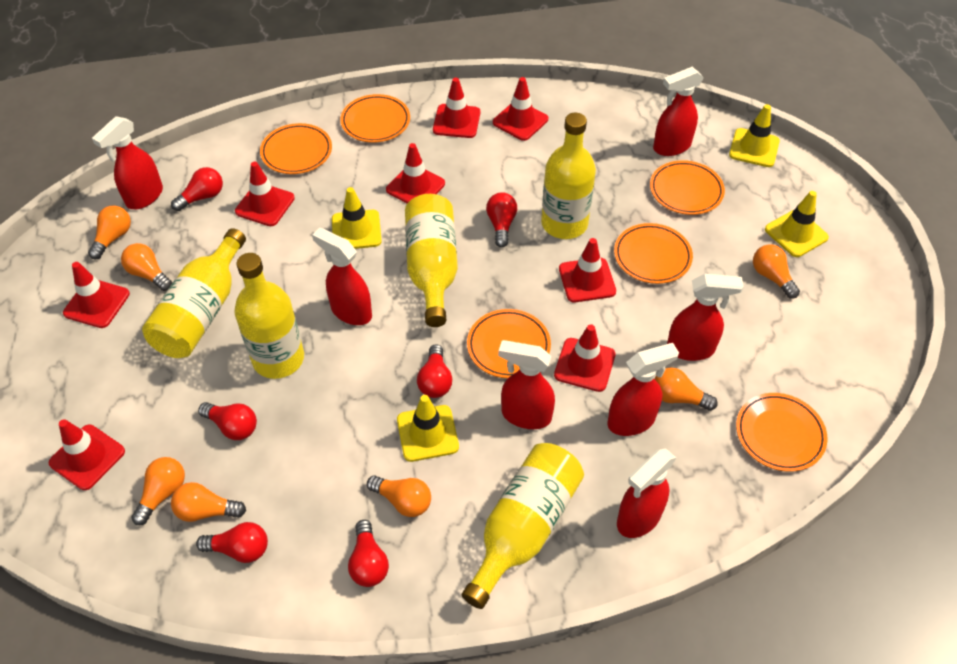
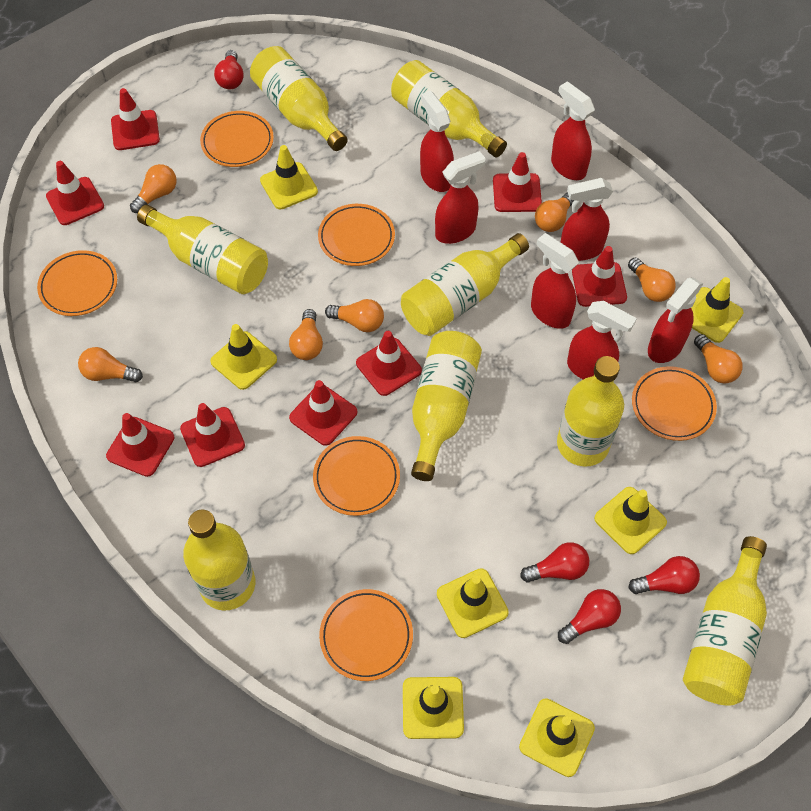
red light bulb: [171,167,223,211] [196,522,268,563] [198,402,257,440] [348,520,389,587] [417,344,452,398] [486,192,517,248] = 6 -> [214,50,244,89] [520,542,590,583] [558,589,621,644] [629,556,700,594] = 4
yellow bottle: [142,228,246,358] [234,253,304,379] [405,194,458,327] [462,443,584,609] [541,113,596,239] = 5 -> [137,205,268,294] [183,509,255,610] [250,46,348,151] [391,60,507,157] [401,233,529,336] [411,331,482,481] [557,356,624,467] [683,536,767,706] = 8
yellow traffic cone: [332,187,382,249] [397,395,459,462] [729,104,780,167] [765,191,829,257] = 4 -> [210,324,277,390] [260,145,318,209] [403,677,464,739] [437,568,509,638] [519,698,595,777] [594,487,667,554] [691,277,743,343] = 7

